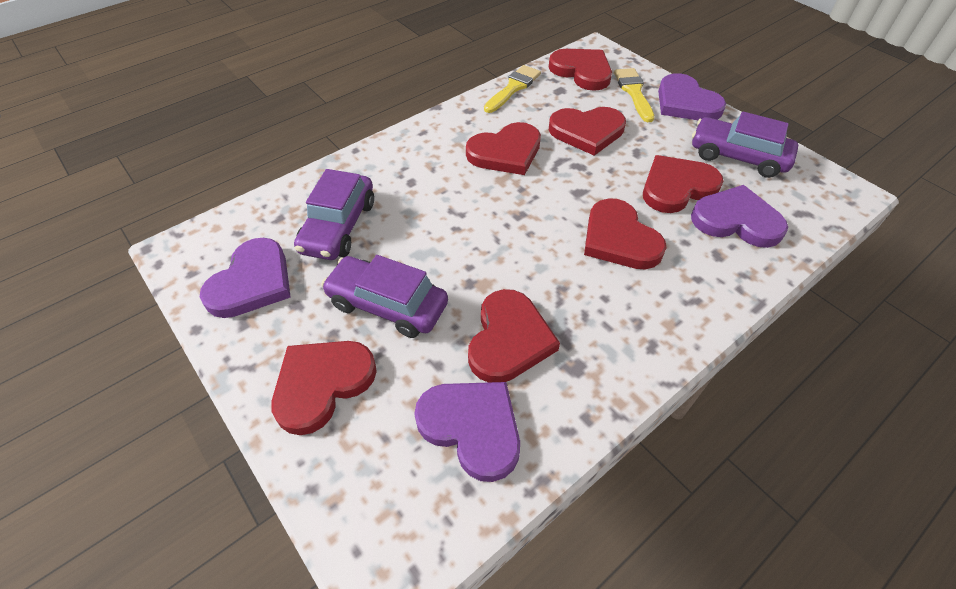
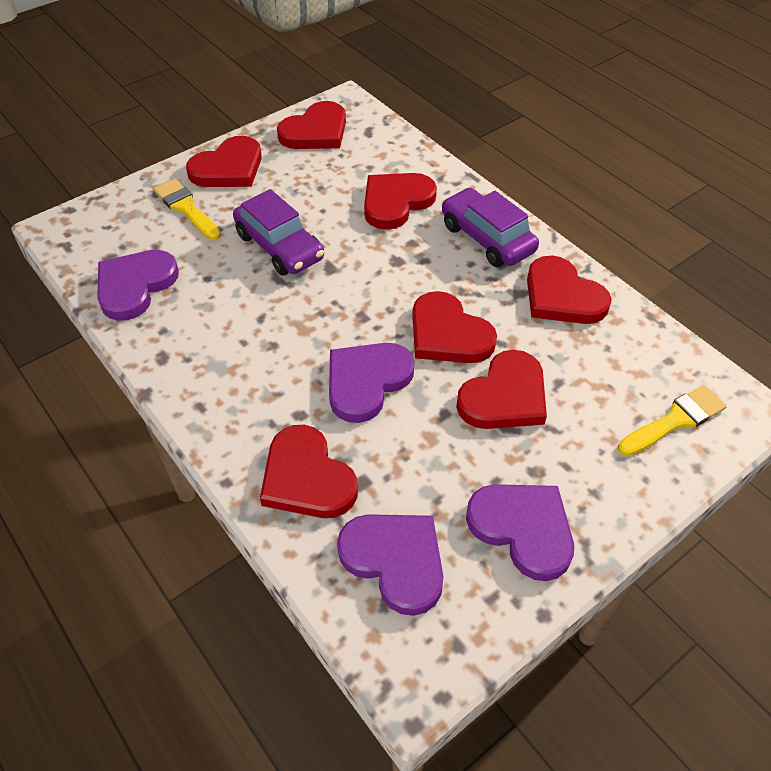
purple car: [294,169,374,260] [321,255,448,338] [692,111,798,178] = 3 -> [233,189,324,275] [442,188,539,267] = 2

